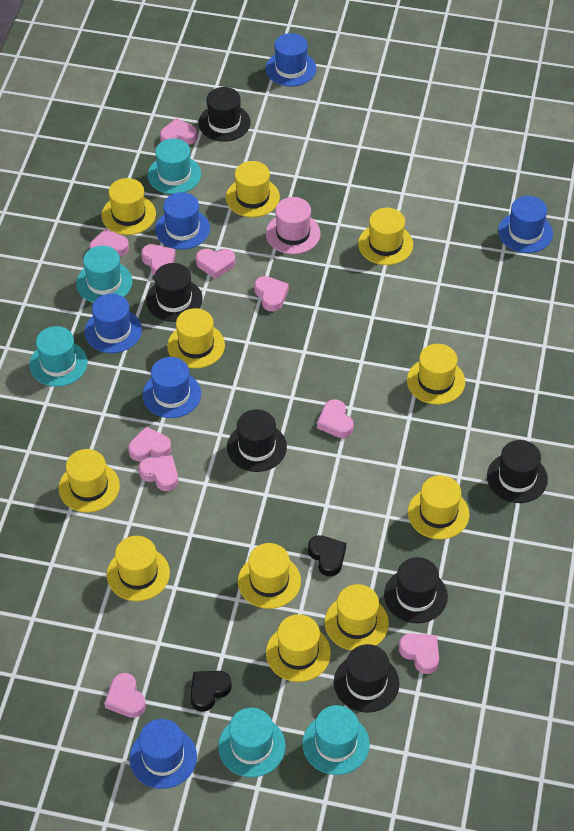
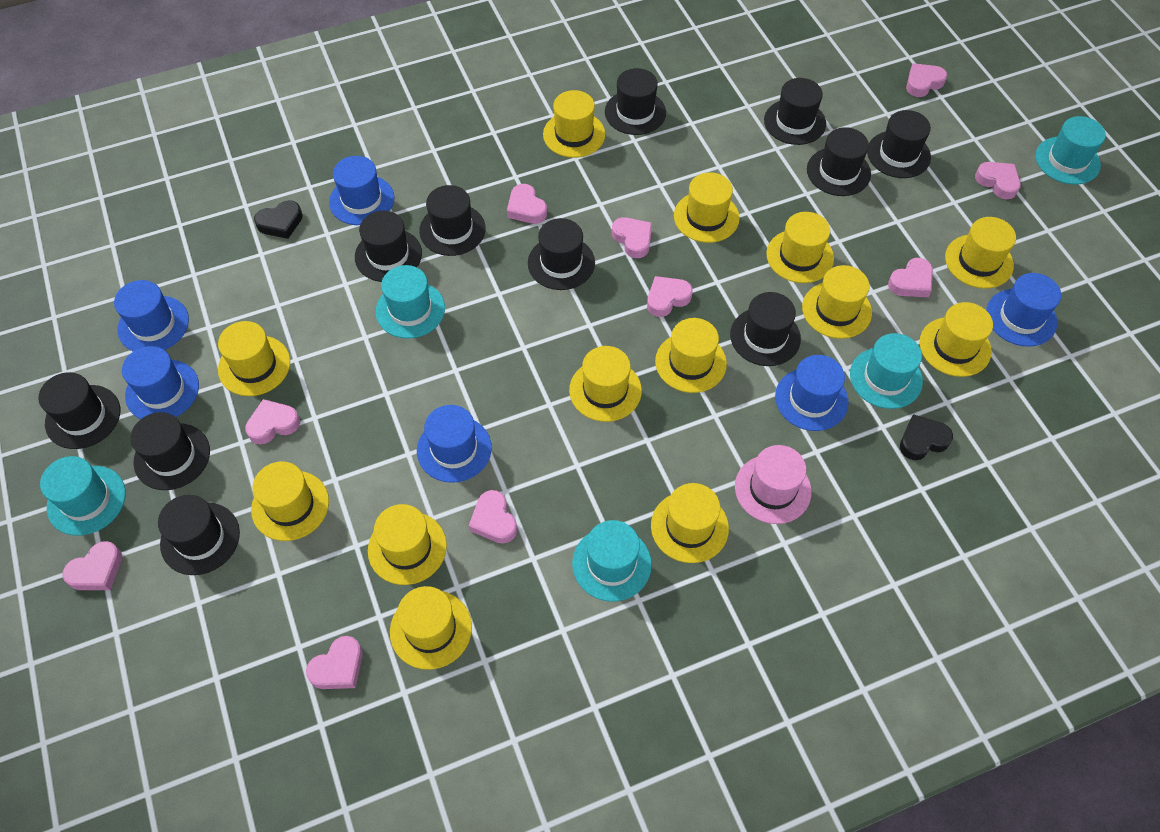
black hat: [146,263,203,322] [198,87,251,142] [227,409,287,472] [334,644,400,713] [384,557,448,623] [487,440,548,503] = 6 -> [38,372,120,449] [130,412,210,490] [158,495,240,575] [355,211,422,282] [419,185,486,256] [528,218,595,290] [605,68,666,135] [730,292,801,366] [764,78,826,145] [807,127,871,196] [867,110,931,178] = 11
yellow hat: [59,449,120,513] [102,178,156,235] [107,536,170,601] [167,308,225,368] [226,161,280,217] [238,543,301,609] [266,614,331,682] [325,584,389,651] [358,208,413,265] [407,344,465,405] [408,475,469,539] = 11 -> [218,321,290,396] [251,462,329,541] [368,504,447,585] [390,586,472,670] [543,90,605,158] [569,346,642,422] [651,483,729,563] [655,318,727,393] [674,172,740,243] [766,212,834,283] [802,265,872,339] [919,302,993,377] [945,217,1016,288] = 13

